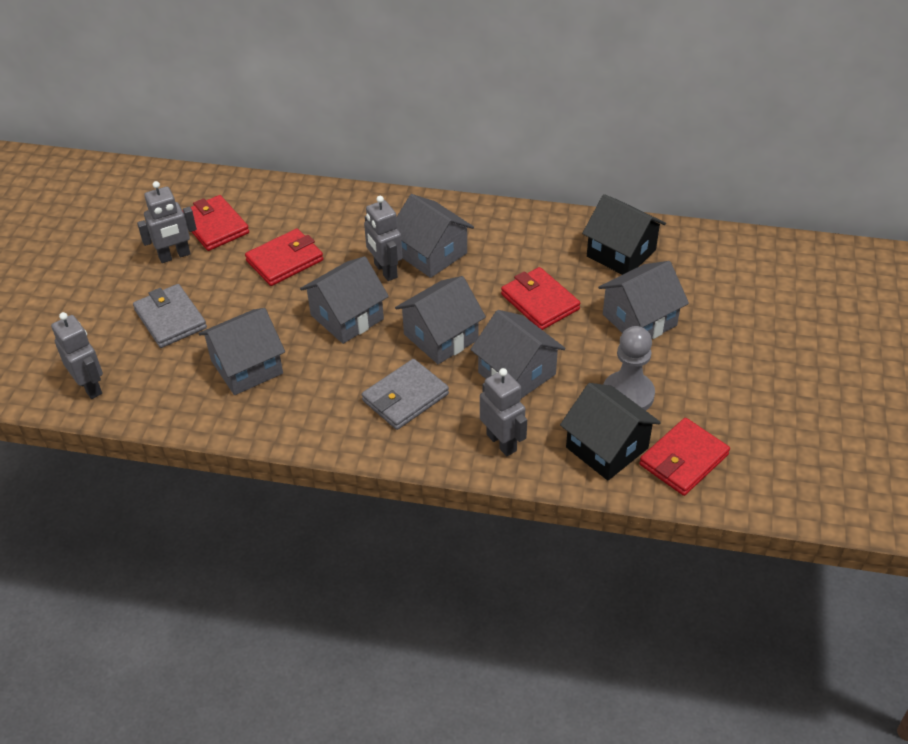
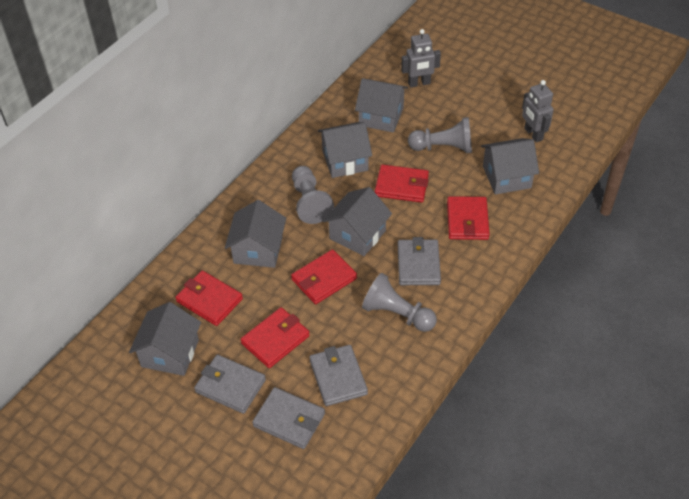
black house: [560,383,661,480] [582,194,666,275] = 2 -> none = 0
grey pawn: [603,326,655,411] = 1 -> [292,166,334,224] [362,273,437,332] [408,117,472,153] = 3
grey robot: [51,312,103,399] [137,181,197,263] [364,196,403,281] [480,368,527,456] = 4 -> [401,29,441,87] [522,80,554,143] = 2
grey wallet: [133,284,207,348] [362,359,449,430] = 2 -> [194,355,266,414] [252,387,325,449] [309,345,368,406] [398,237,441,285] = 4
red wallet: [182,195,249,251] [245,229,323,286] [501,267,580,330] [639,418,730,496] = 4 -> [175,271,243,326] [241,307,310,368] [291,249,357,304] [375,165,429,203] [447,196,490,240] = 5

